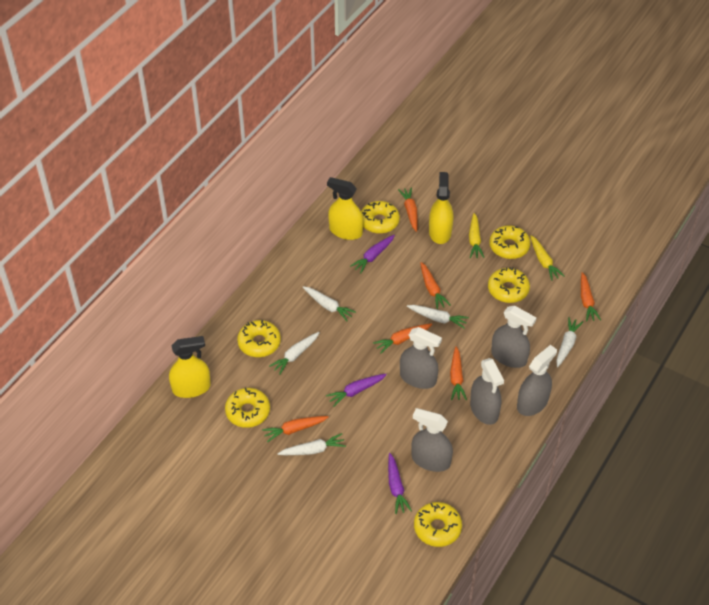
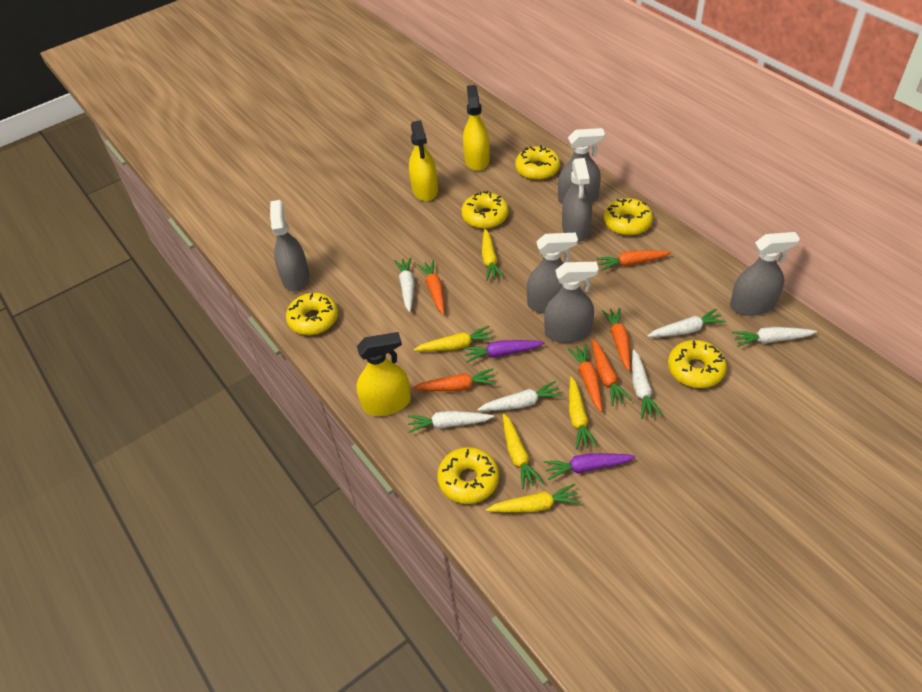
grey spray bottle: [400,327,442,389] [411,408,453,472] [470,358,504,425] [491,305,536,368] [517,345,557,416] = 5 -> [270,200,309,292] [527,233,578,313] [544,262,599,343] [558,128,605,204] [562,158,592,242] [730,232,800,316] = 6
purple carrot: [326,374,387,407] [350,235,395,273] [388,453,412,514] = 3 -> [463,340,545,363] [543,453,635,480] = 2
white carrot: [269,332,320,375] [278,433,346,455] [303,286,356,321] [407,305,469,329] [556,317,583,367] = 5 -> [394,257,415,312] [407,411,494,433] [477,381,562,411] [632,349,662,419] [647,308,726,337] [732,327,817,347] = 6
yellow carrot: [469,213,484,258] [530,235,564,281] = 2 -> [414,326,494,351] [482,229,504,281] [486,484,581,513] [503,413,543,489] [569,377,597,449] = 5

